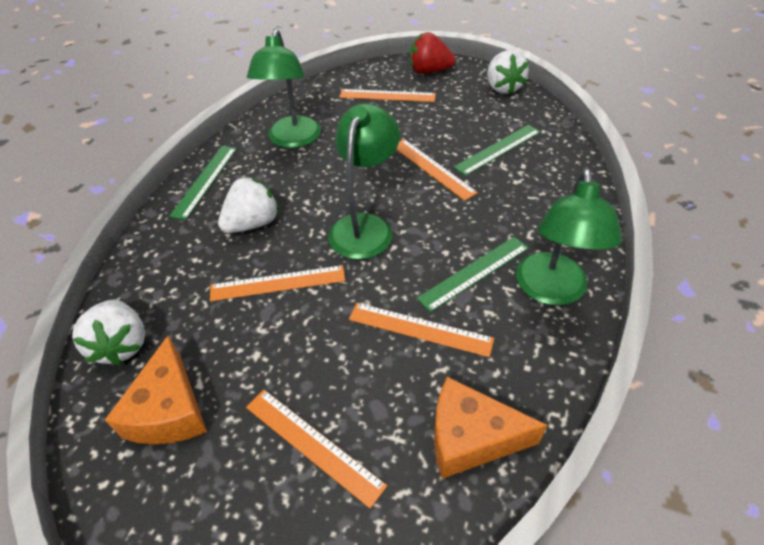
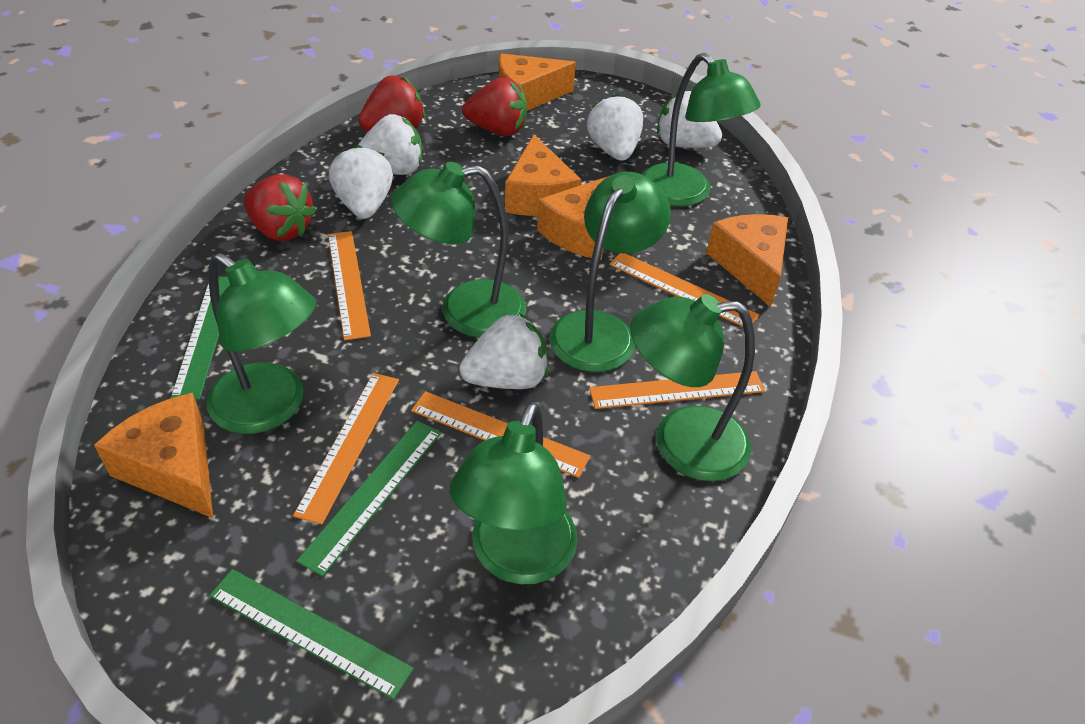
green lamp: [247,29,321,148] [328,103,400,259] [516,169,622,305] = 3 -> [206,253,316,434] [391,162,526,338] [450,402,578,585] [549,172,671,372] [630,294,755,481] [642,53,761,207] = 6
orange cheese: [105,336,207,444] [434,377,548,479] = 2 -> [94,393,213,518] [499,53,576,111] [505,135,581,216] [537,176,609,260] [706,214,788,307] = 5
red strawberry: [410,32,455,74] = 1 -> [244,174,316,241] [358,76,425,132] [462,77,527,136] = 3
white strawberry: [72,299,145,365] [218,177,279,233] [487,50,529,94] = 3 -> [329,145,393,219] [358,114,422,175] [460,314,548,389] [587,94,643,161] [657,91,722,148] = 5

